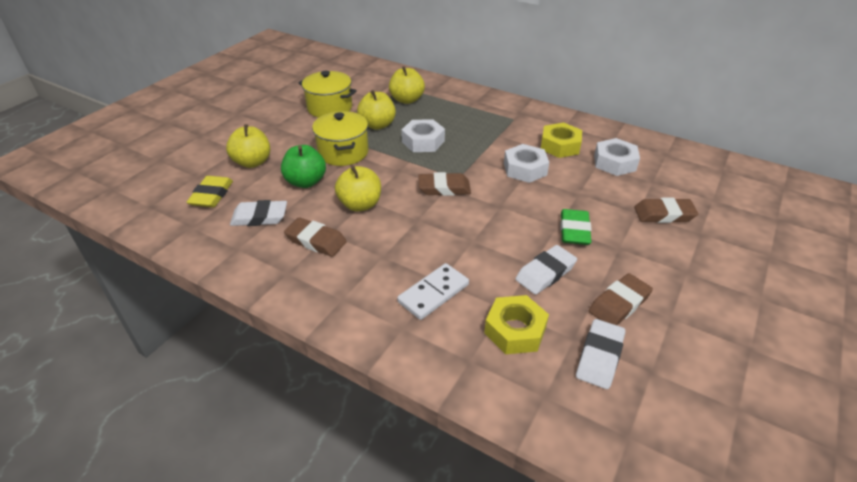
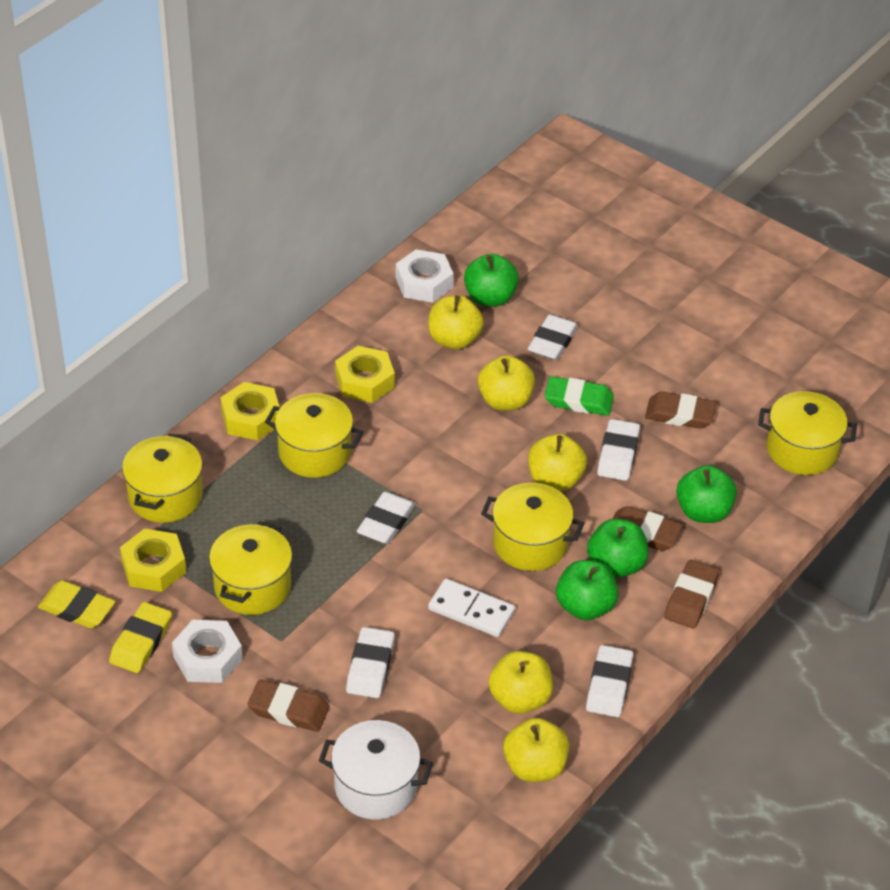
green apple: [281,145,326,188] = 1 -> [464,254,519,307] [556,560,619,620] [587,519,648,578] [676,465,737,523] = 4
white eraser: [230,200,287,226] [515,245,577,295] [576,319,625,389] = 3 -> [346,627,395,698] [357,491,416,544] [528,314,578,360] [586,645,633,717] [597,419,640,481] = 5
white nut: [401,119,445,152] [504,144,549,183] [594,138,640,176] = 3 -> [172,620,243,683] [396,249,454,303] = 2
white pot: none = 0 -> [319,720,433,820] = 1
yellow apple: [226,124,270,168] [335,166,381,212] [357,90,396,130] [389,66,425,104] = 4 -> [428,295,484,349] [478,355,535,411] [489,651,553,714] [503,718,569,782] [528,434,587,491] = 5
yellow eraser: [187,176,233,207] = 1 -> [38,580,115,628] [109,602,172,673] = 2
yellow nut: [484,295,549,354] [541,122,582,158] = 2 -> [120,528,186,592] [220,382,280,441] [335,346,395,403] = 3
yellow pot: [299,71,357,118] [312,111,369,166] = 2 -> [122,433,203,523] [209,521,292,615] [265,393,364,478] [481,483,584,571] [758,391,857,475] = 5

